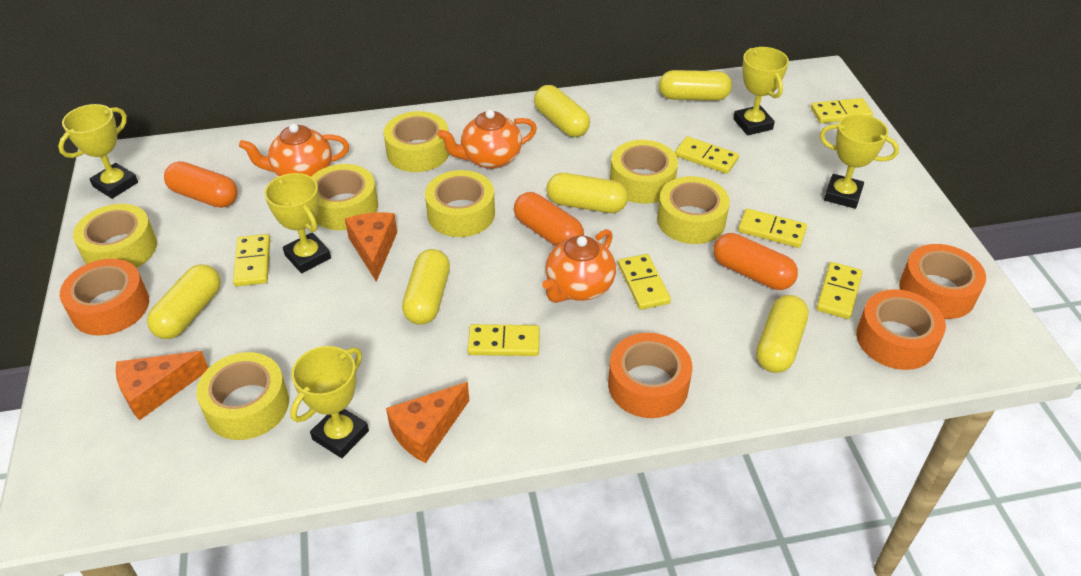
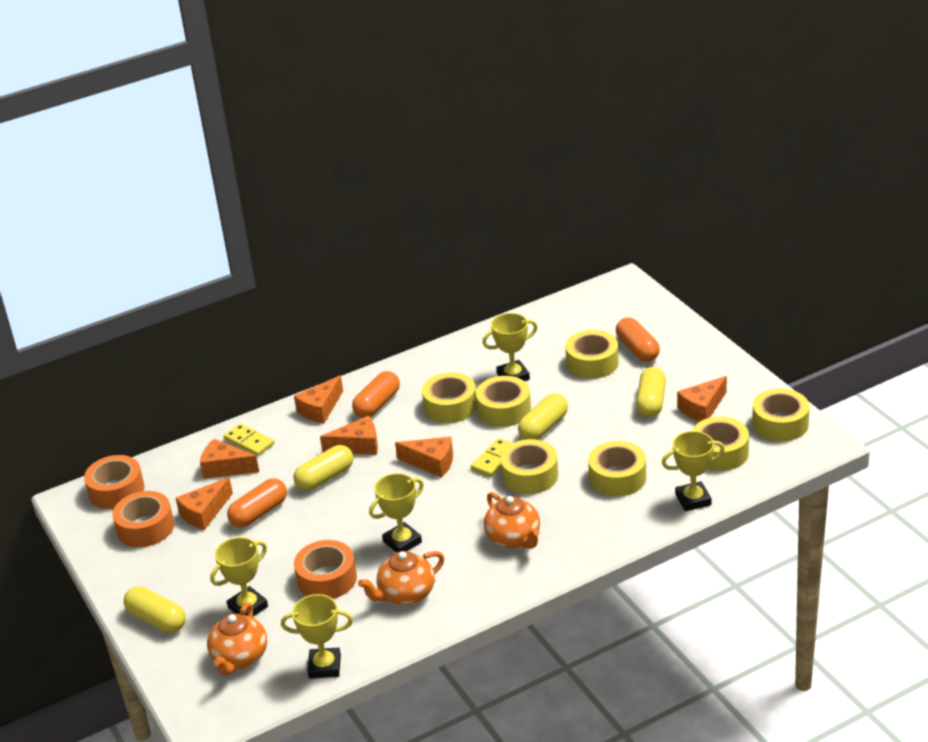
orange cheese: [116,351,208,420] [345,212,397,282] [386,382,469,463] = 3 -> [176,478,233,530] [200,439,259,479] [294,375,343,423] [320,416,378,455] [395,437,453,477] [677,376,727,422] = 6
orange tape: [60,259,149,336] [608,333,693,418] [856,289,946,370] [899,244,986,319] = 4 -> [84,455,145,509] [112,491,174,547] [294,540,357,599] = 3
yellow capsule: [147,264,221,339] [402,249,450,325] [534,85,590,137] [546,173,628,213] [659,70,732,101] [756,295,809,373] = 6 -> [124,586,186,633] [293,445,353,491] [518,394,568,440] [636,367,666,417] = 4
yellow domino: [233,234,270,286] [468,324,540,356] [618,254,671,310] [675,136,739,174] [738,208,807,248] [811,98,873,123] [816,262,863,319] = 7 -> [224,423,274,456] [471,438,512,477] = 2

